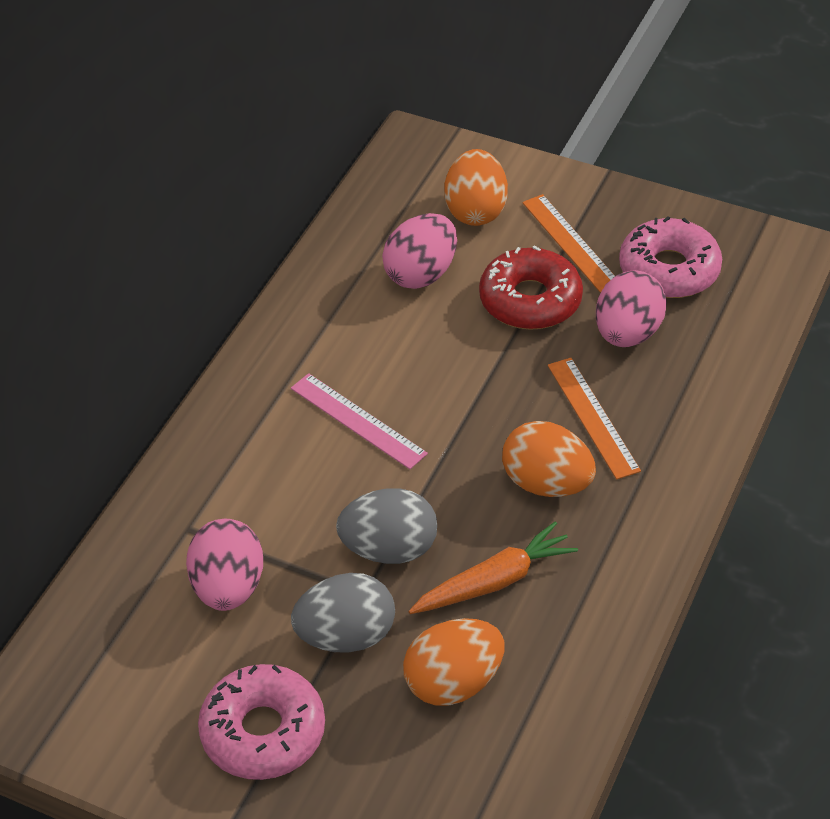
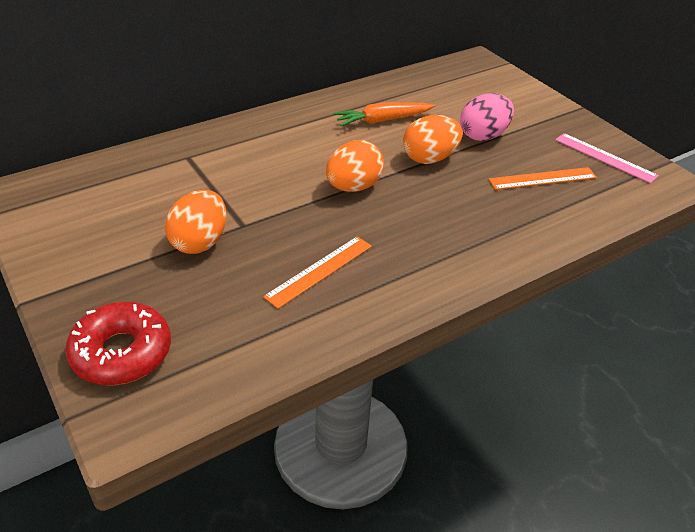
grey egg: [291,573,395,652] [336,488,437,564] = 2 -> none = 0
pink donut: [198,664,325,780] [619,216,722,298] = 2 -> none = 0
pink egg: [186,519,263,611] [382,213,457,289] [596,270,667,347] = 3 -> [460,93,514,141] = 1

